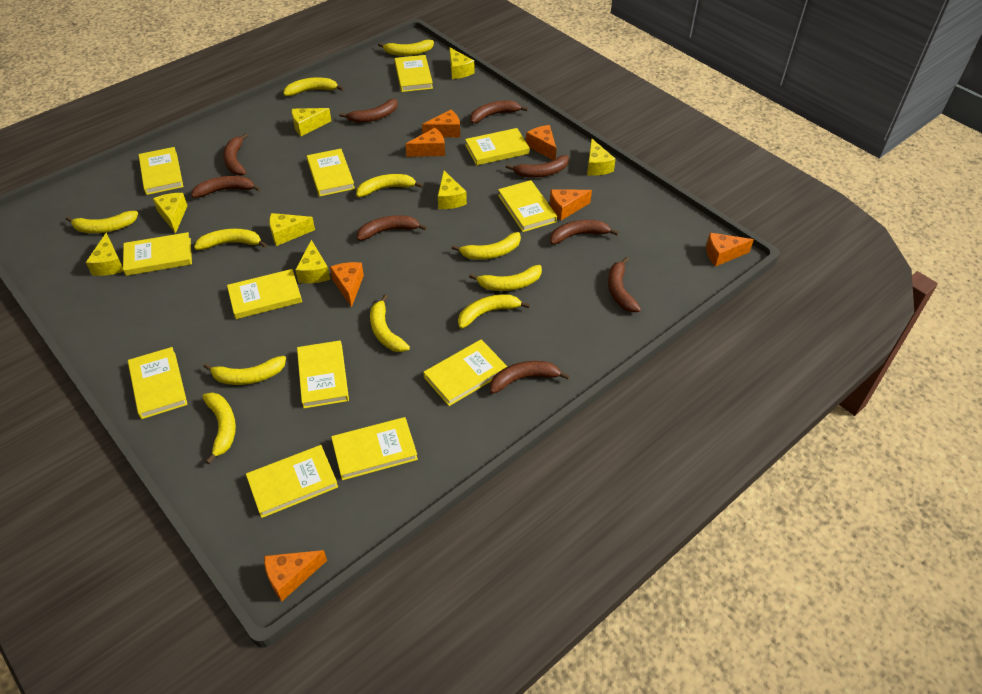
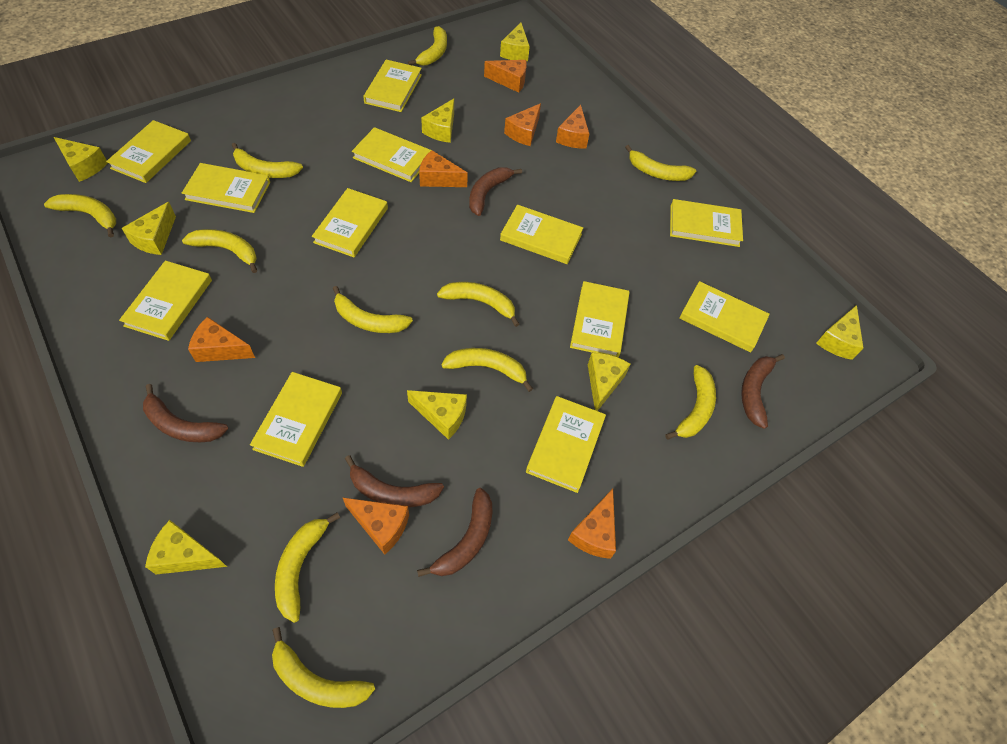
brown banana: [191,176,261,198] [223,133,248,176] [339,99,398,123] [357,215,427,241] [470,100,528,123] [490,361,570,394] [506,155,569,178] [550,220,619,244] [608,257,641,312] = 9 -> [143,384,228,442] [345,455,444,508] [417,488,492,577] [469,167,522,216] [741,354,785,429] = 5

